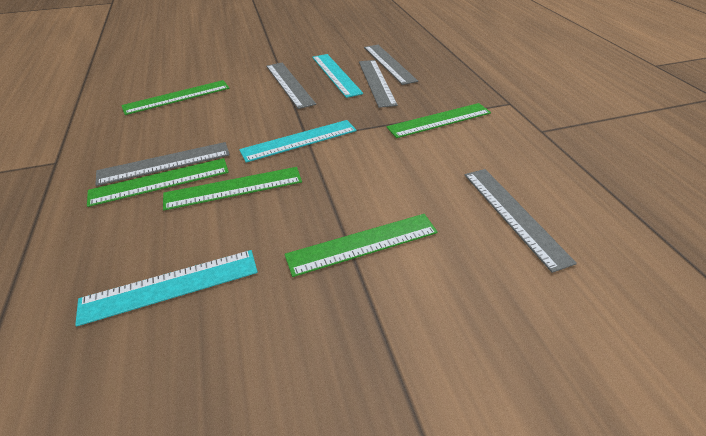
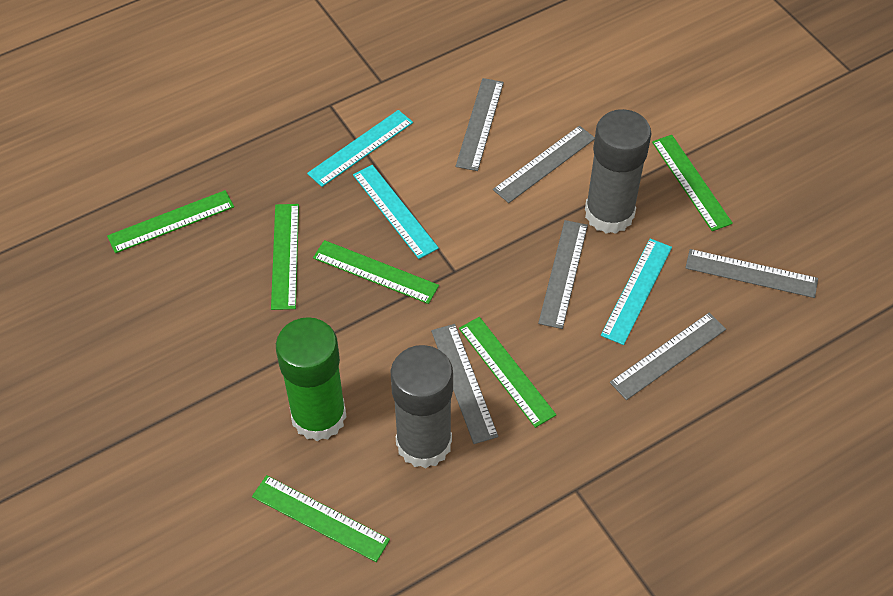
green glue stick: none = 0 -> [276,317,347,441] = 1
green ruler: [87,158,229,207] [121,80,229,115] [163,167,302,210] [285,214,438,277] [387,103,491,138] = 5 -> [107,190,234,253] [252,475,390,562] [271,204,299,310] [313,240,439,304] [459,317,556,428] [652,135,733,231] = 6
grey glue stick: none = 0 -> [391,345,453,469] [585,109,651,234] = 2
grey ruler: [95,142,230,186] [266,63,316,109] [359,60,398,108] [364,45,418,85] [465,169,577,273] = 5 -> [431,324,499,444] [456,78,504,171] [493,126,595,203] [538,220,588,329] [610,313,726,400] [685,249,818,298] = 6

